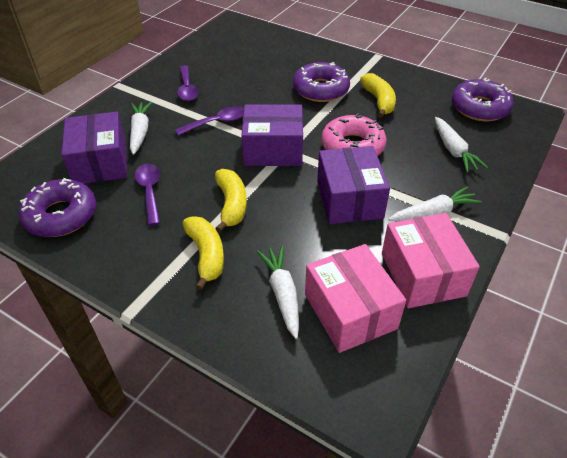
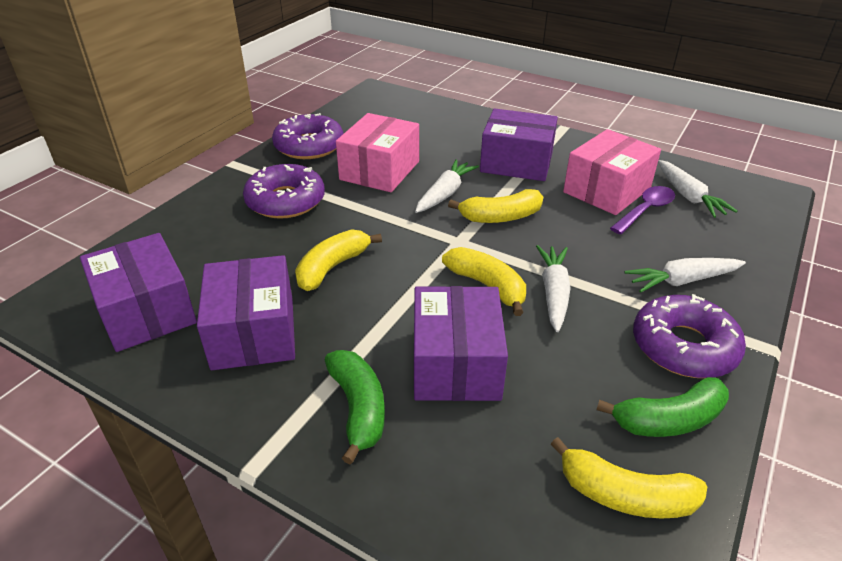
green banana: none = 0 -> [325,350,385,464] [597,377,729,437] = 2
pink donut: [321,113,387,156] = 1 -> none = 0
purple box: [61,112,127,184] [241,104,303,166] [317,146,390,224] = 3 -> [80,233,197,352] [197,255,295,370] [414,286,508,401] [480,108,558,181] = 4
purple spoon: [135,164,160,226] [175,106,244,136] [177,65,199,101] = 3 -> [610,186,675,234] = 1
yellow banana: [182,216,224,290] [215,169,247,233] [360,73,396,118] = 3 -> [295,229,382,291] [442,247,526,316] [448,189,543,223] [550,437,707,519] = 4

